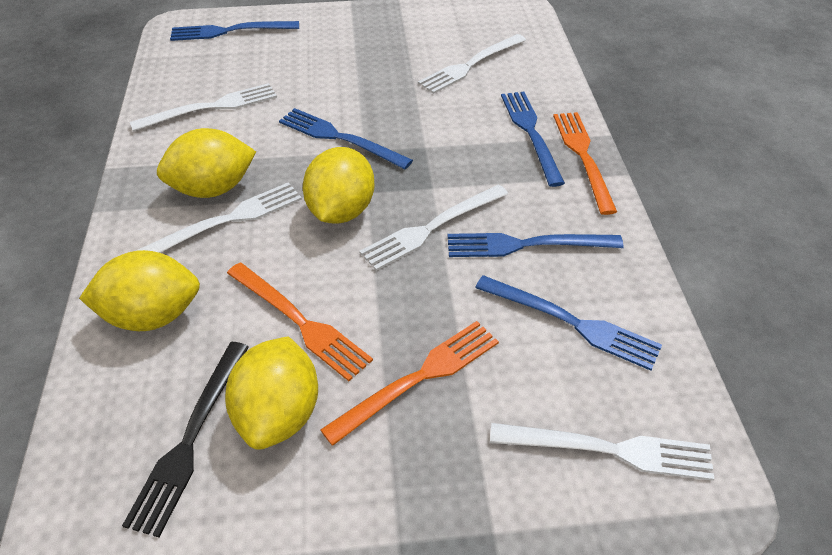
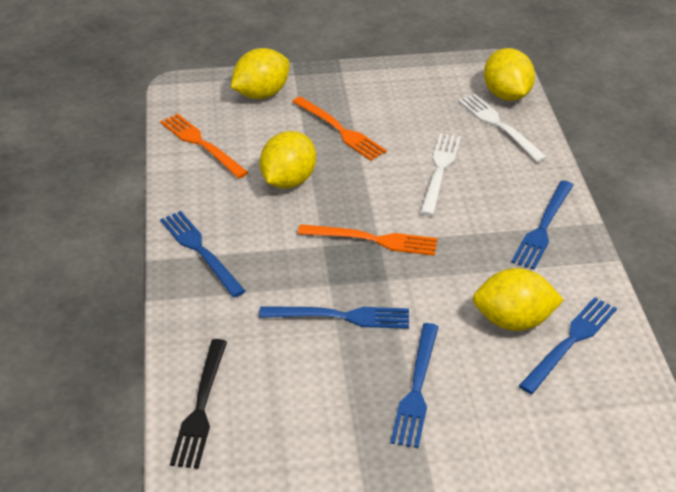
white fork: [130,83,277,132] [136,182,302,253] [359,184,508,271] [418,34,526,94] [490,423,714,481] = 5 -> [420,134,461,216] [458,94,548,162] = 2

